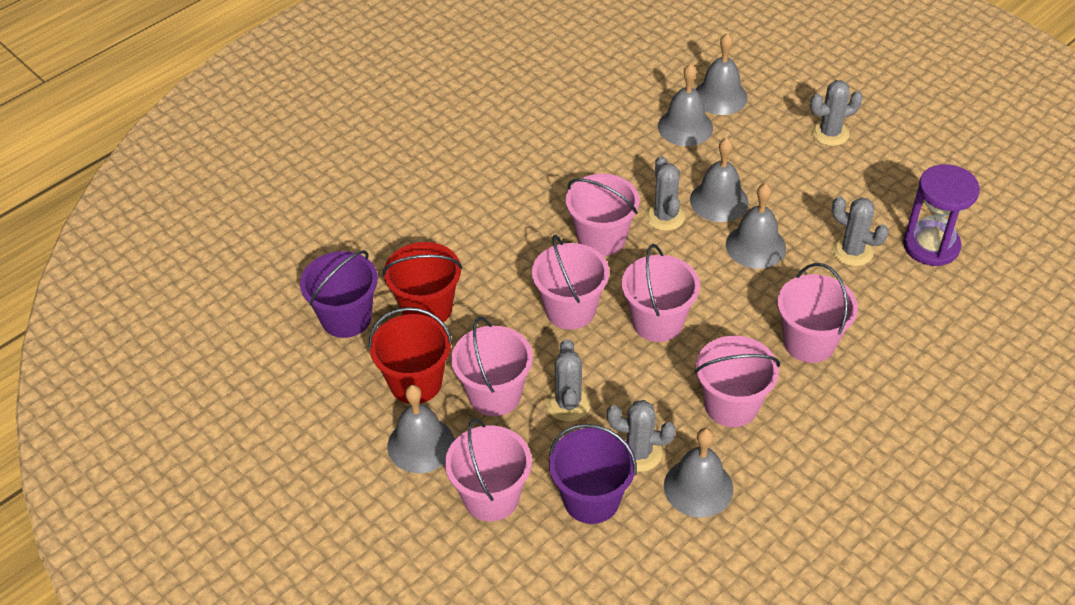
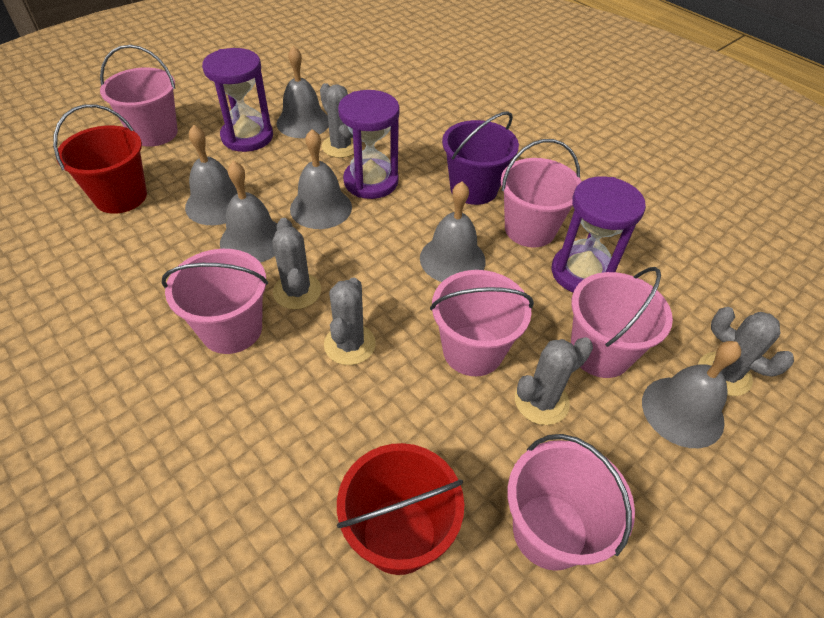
pink bucket: [445,418,532,521] [451,317,533,416] [532,235,609,330] [566,174,640,256] [622,244,700,342] [695,336,780,427] [777,263,858,363] = 7 -> [100,45,178,147] [162,249,268,354] [430,270,534,376] [501,139,582,247] [508,434,635,571] [571,267,673,378] = 6
purple bucket: [300,250,378,338] [549,424,637,524] = 2 -> [442,111,519,205] = 1
purple hourglass: [903,164,980,266] = 1 -> [202,48,273,152] [338,90,400,199] [552,176,646,292] = 3

